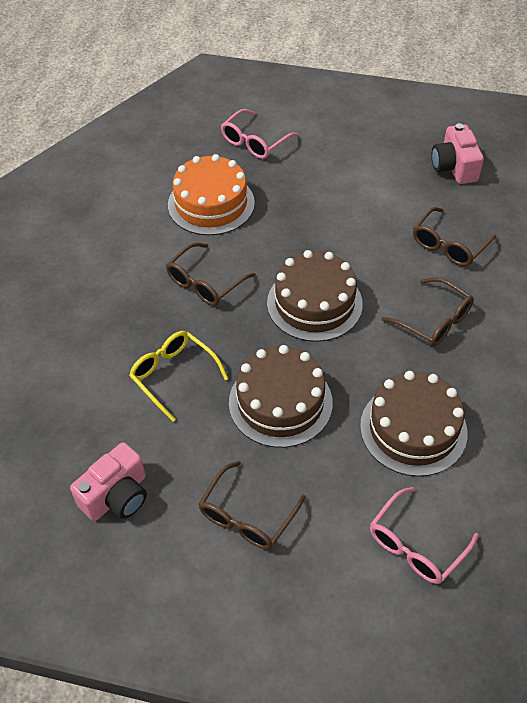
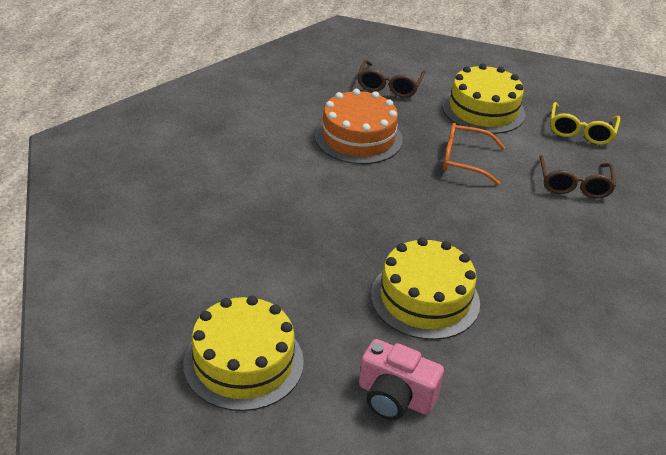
brown cake: [229,345,333,448] [267,250,363,342] [360,371,468,477] = 3 -> none = 0
brown glasses: [166,243,256,306] [199,461,306,550] [381,277,474,347] [413,207,497,266] = 4 -> [358,60,426,98] [539,155,616,199] = 2
orange glasses: none = 0 -> [443,123,505,185] = 1
pink camera: [70,442,147,521] [431,123,484,184] = 2 -> [359,339,444,420] = 1
pink glasses: [221,109,299,159] [370,487,479,584] = 2 -> none = 0
yellow cake: none = 0 -> [183,296,304,411] [371,237,480,340] [442,64,526,134] = 3

